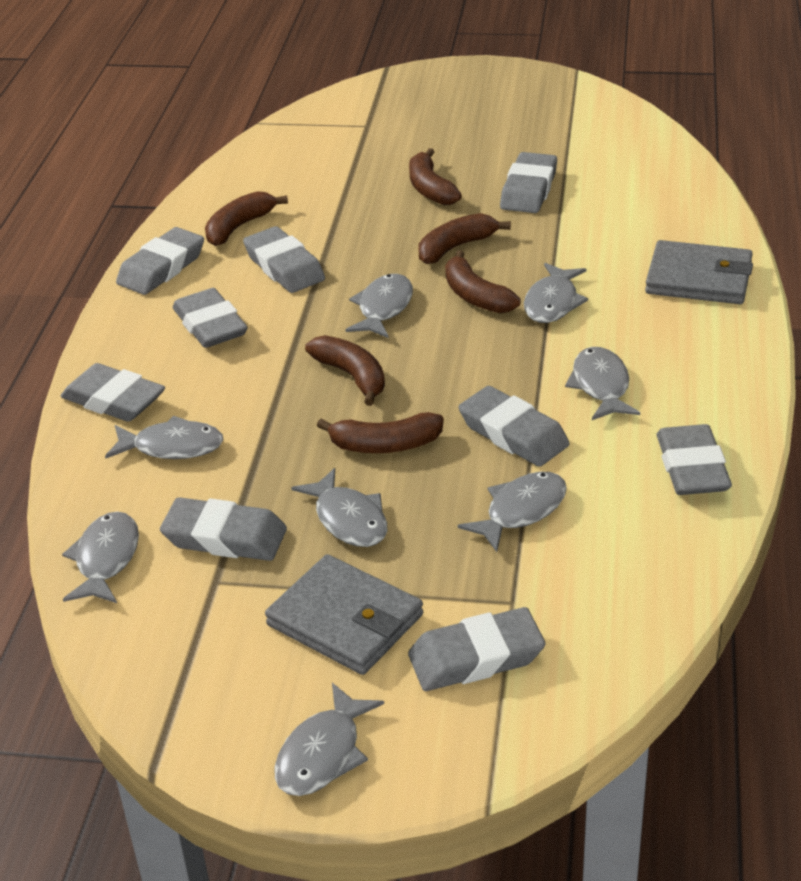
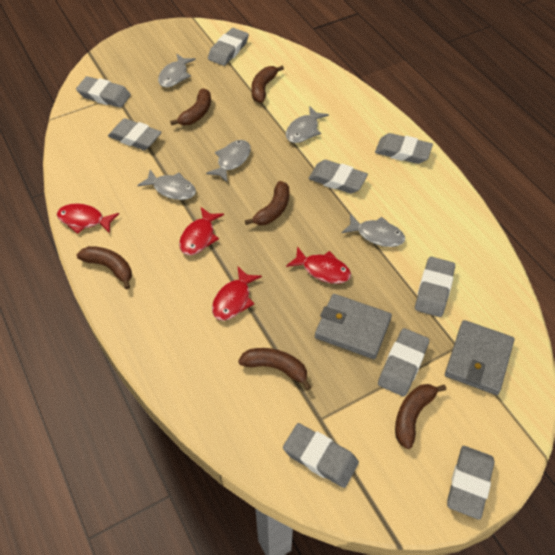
grey fish: [62,511,139,603] [105,416,224,459] [275,683,384,796] [291,468,387,547] [346,274,413,338] [458,472,567,552] [524,263,588,323] [565,347,640,420] = 8 -> [137,169,196,200] [158,54,196,87] [206,140,251,182] [286,106,329,143] [342,214,405,247] = 5
red fish: none = 0 -> [57,204,119,234] [179,207,224,255] [212,267,262,321] [286,246,351,284] = 4

